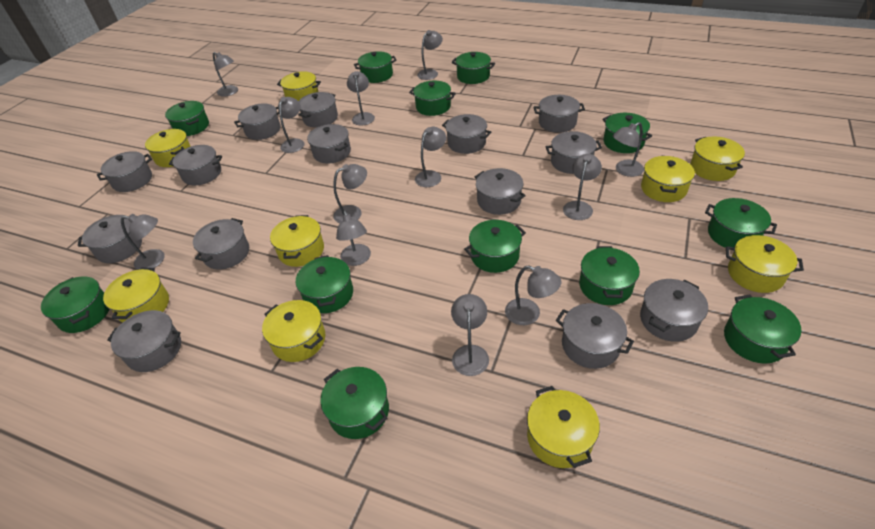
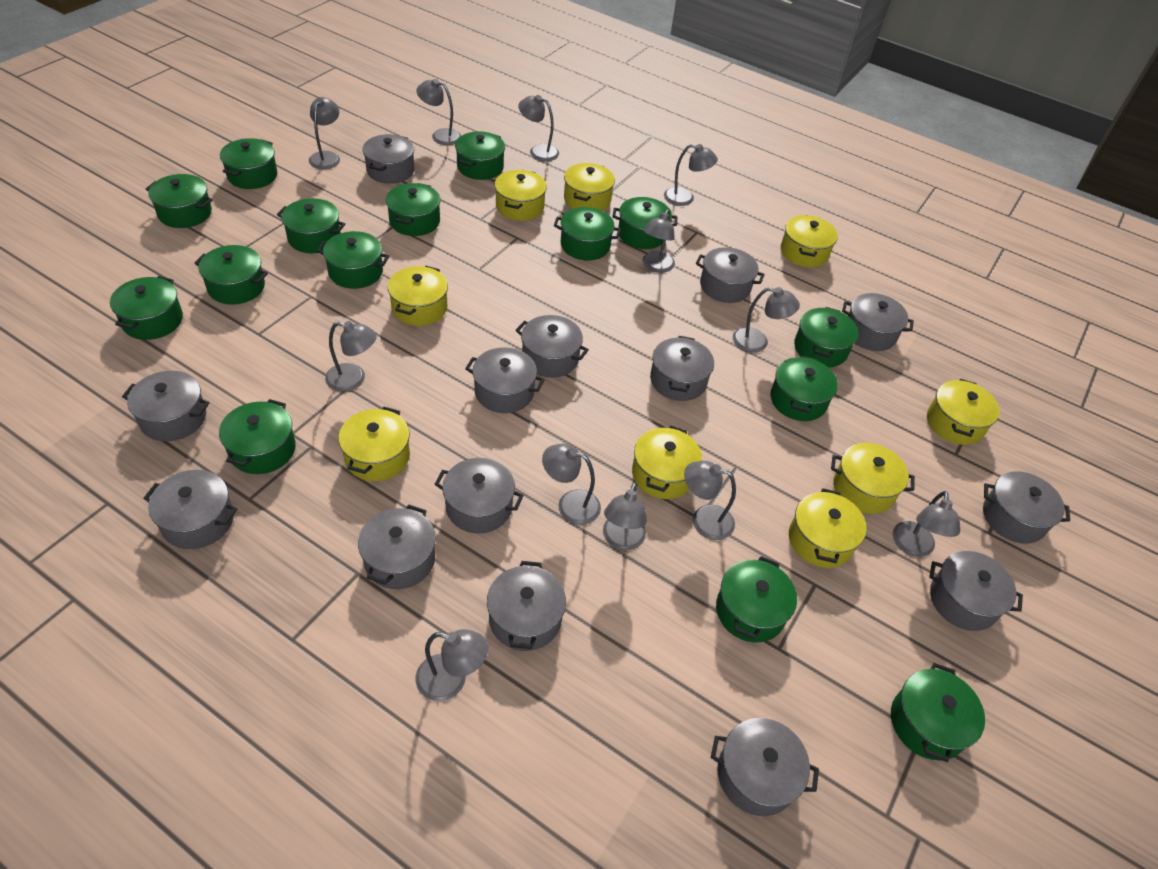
green pot: [41,276,109,333] [165,101,209,136] [296,255,353,313] [320,367,389,439] [354,51,397,83] [409,81,456,116] [452,52,495,84] [464,220,526,273] [579,246,640,305] [603,113,652,153] [705,198,777,248] [724,294,802,364] = 12 -> [110,276,183,340] [146,174,213,228] [195,245,268,305] [219,399,296,474] [220,138,278,189] [277,198,345,253] [317,231,389,289] [386,183,441,236] [455,131,505,180] [554,207,621,261] [613,197,677,249] [716,556,797,643] [770,356,838,421] [794,307,859,367] [891,663,985,762] = 15

